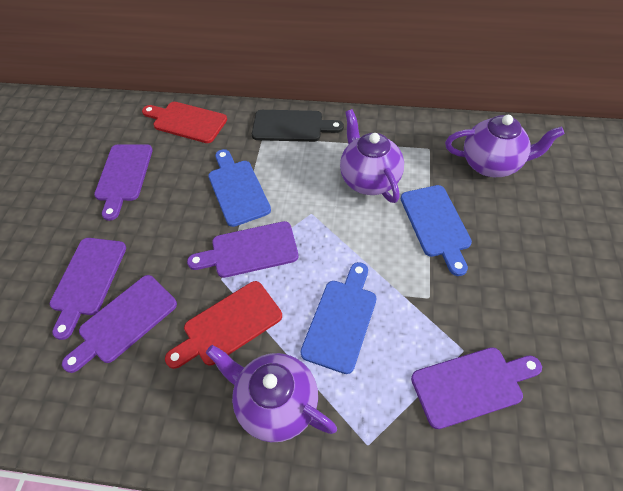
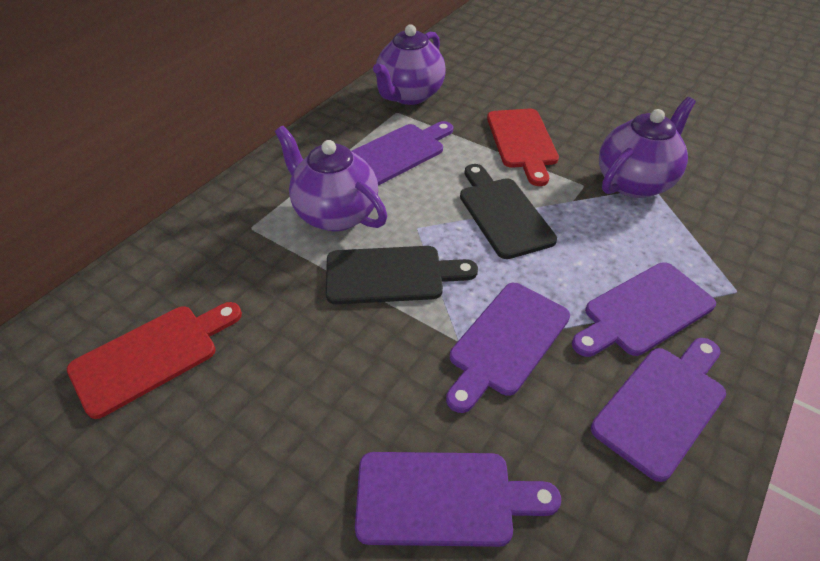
black cutting board: [252,110,344,142] = 1 -> [326,246,478,304] [460,164,557,259] = 2
blue cutting board: [208,149,271,227] [300,262,376,374] [401,185,472,276] = 3 -> none = 0

